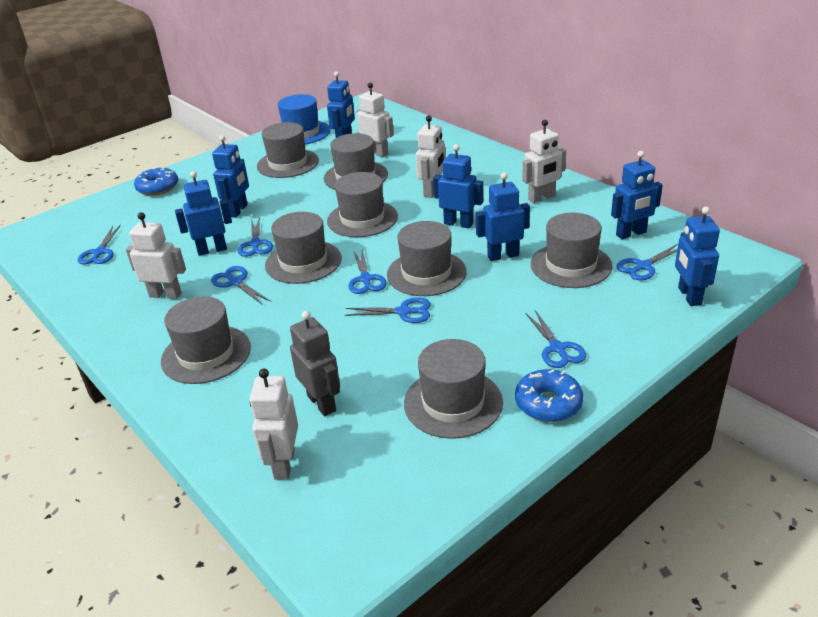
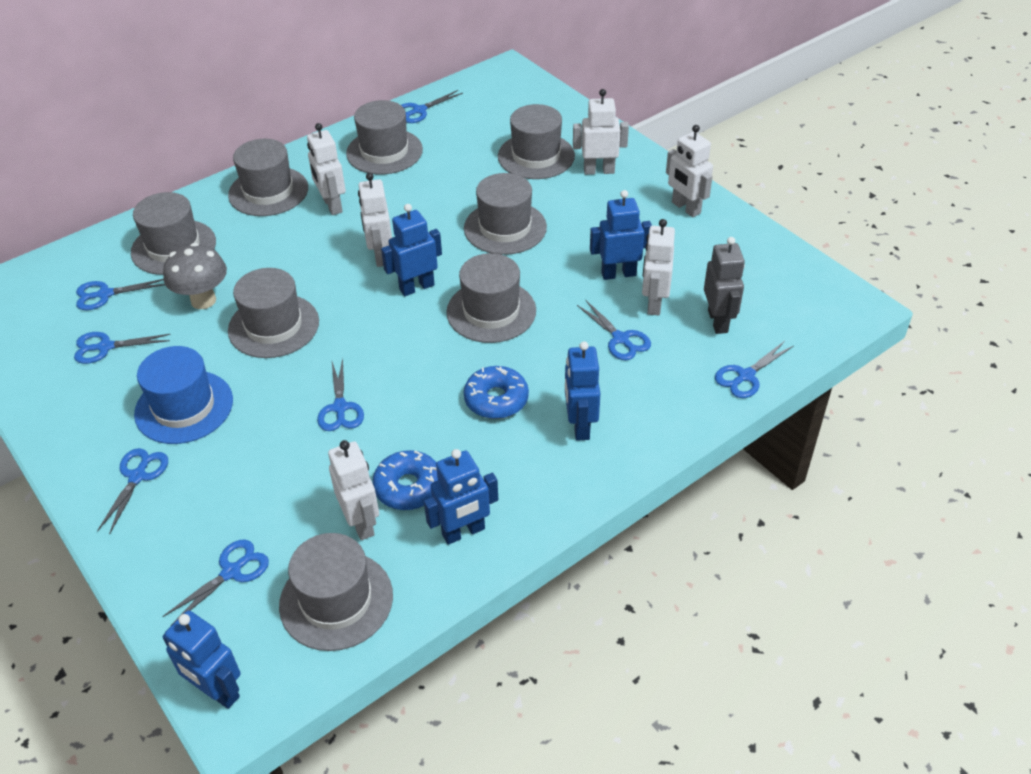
blue robot: [175,171,232,256] [212,135,249,217] [327,71,355,138] [433,144,483,228] [476,172,530,261] [611,151,663,239] [675,207,720,306] = 7 -> [162,610,241,709] [381,204,442,296] [424,449,498,545] [565,341,600,441] [590,190,652,280] = 5
blue scissors: [78,224,121,264] [211,266,271,304] [238,217,273,257] [345,297,431,323] [349,249,387,294] [525,310,586,368] [616,244,678,280] = 7 -> [74,332,171,364] [76,279,165,310] [97,448,168,535] [162,540,269,626] [317,358,364,431] [401,90,463,123] [577,300,651,360] [715,341,793,398] = 8
grey mushroom: none = 0 -> [163,243,227,309] = 1
white robot: [126,212,186,299] [250,368,298,480] [357,82,394,157] [416,116,445,198] [522,120,566,203] = 5 -> [307,123,346,215] [328,440,379,540] [358,173,392,267] [573,89,629,175] [642,219,675,315] [666,125,713,217] = 6

